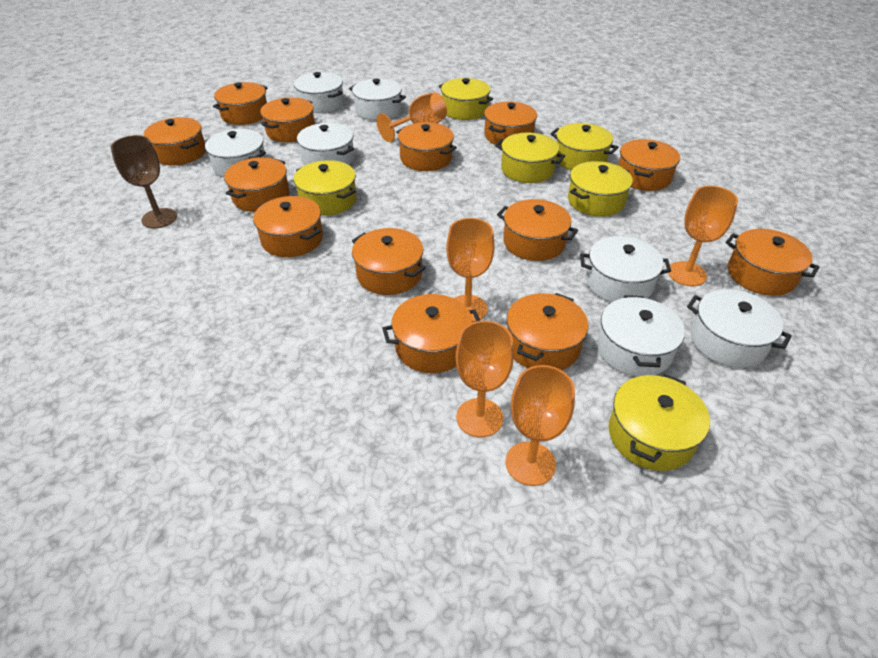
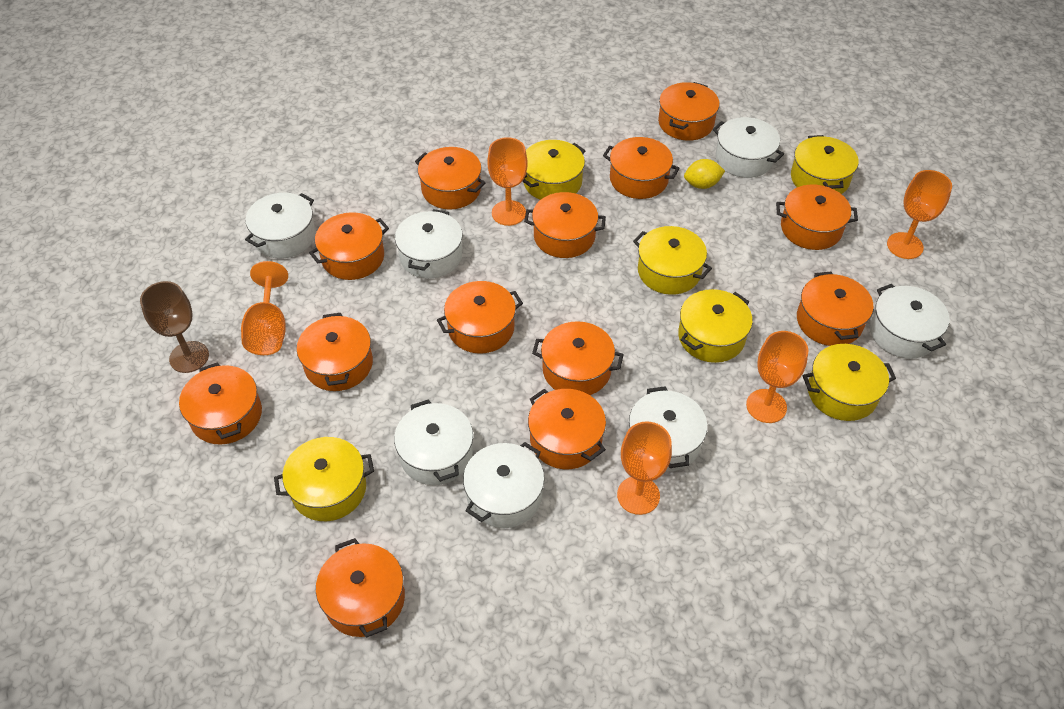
yellow lemon: none = 0 -> [684,159,725,189] = 1

